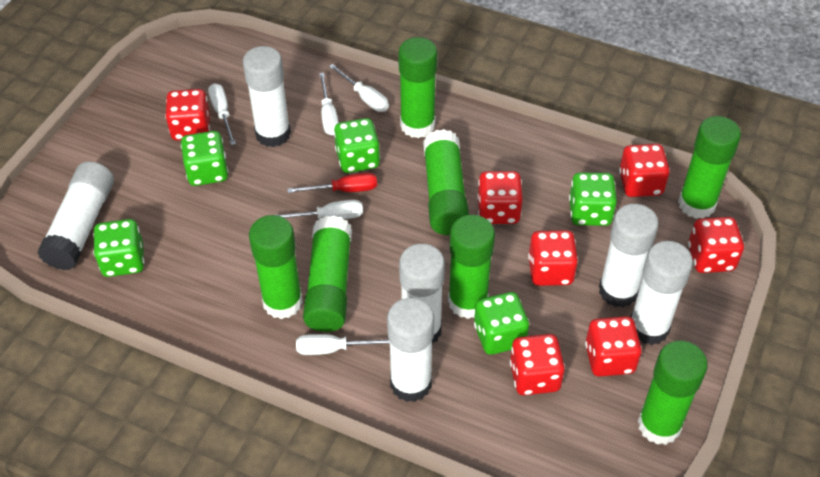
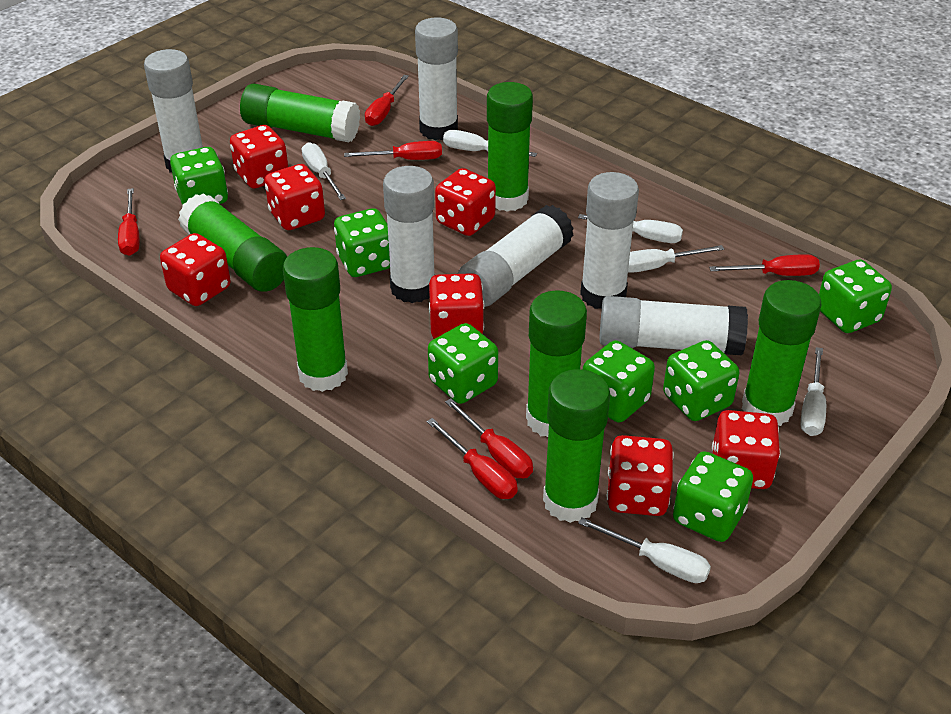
green dice: [93,219,144,277] [181,131,228,186] [334,118,380,173] [474,292,529,355] [569,173,617,226] = 5 -> [170,147,228,205] [334,208,390,277] [428,323,498,404] [583,340,655,422] [663,340,739,421] [673,451,753,542] [819,260,892,333] = 7
red screwdriver: [287,173,377,193] = 1 -> [118,188,140,256] [344,141,442,160] [365,75,409,126] [427,418,518,499] [445,398,533,478] [709,254,820,276] = 6
white screwdriver: [208,83,236,145] [277,200,363,219] [296,334,390,355] [319,73,339,136] [329,64,389,112] = 5 -> [302,142,346,200] [443,130,537,157] [578,214,683,243] [578,518,711,583] [628,245,724,273] [801,347,826,436] = 6

